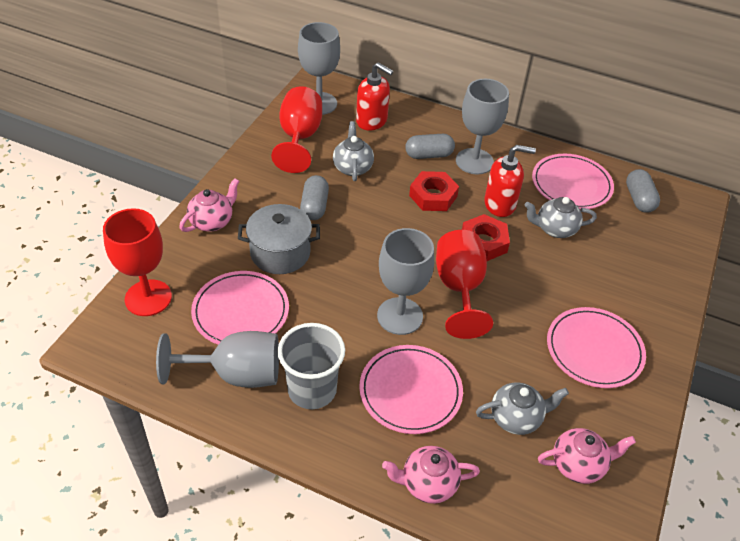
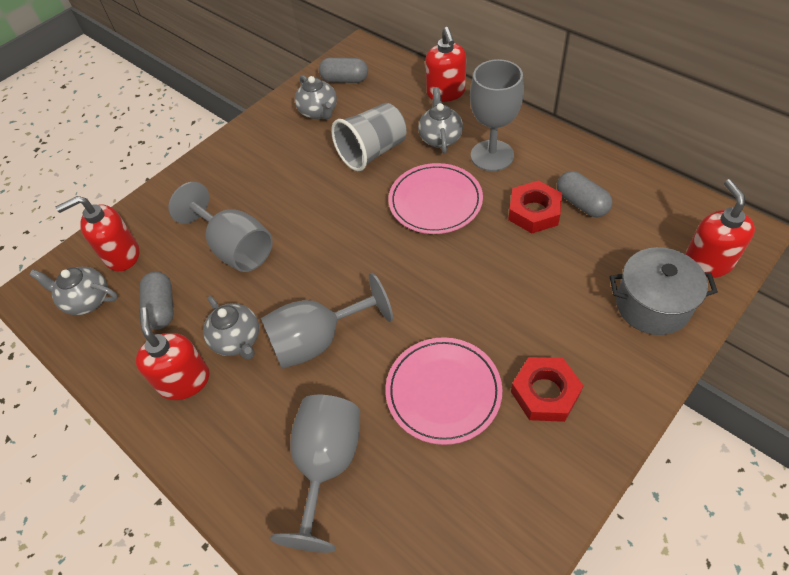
grey teapot: [333,121,374,181] [476,382,569,435] [525,197,597,238] = 3 -> [29,267,118,315] [203,296,259,360] [295,75,337,119] [418,87,463,154] = 4
pink plate: [191,271,289,345] [359,345,463,434] [532,154,614,210] [547,307,646,388] = 4 -> [386,337,502,445] [388,163,483,234] = 2
pink teapot: [179,178,239,232] [382,446,480,504] [538,428,636,484] = 3 -> none = 0
red goblet: [103,208,172,316] [271,86,322,173] [436,230,493,339] = 3 -> none = 0
red soap dispenser: [356,62,394,130] [484,145,536,217] = 2 -> [55,196,140,271] [135,307,209,400] [425,27,466,102] [685,179,755,278] = 4

